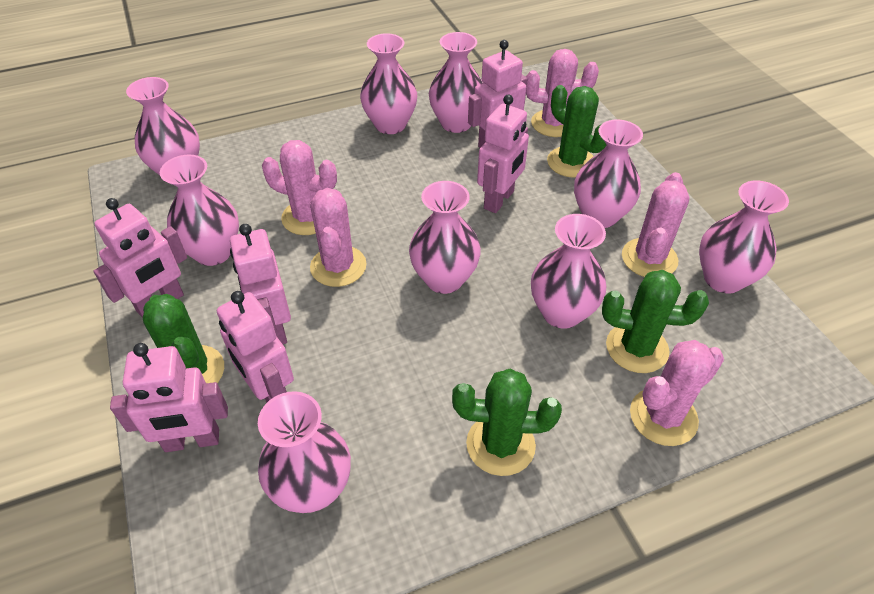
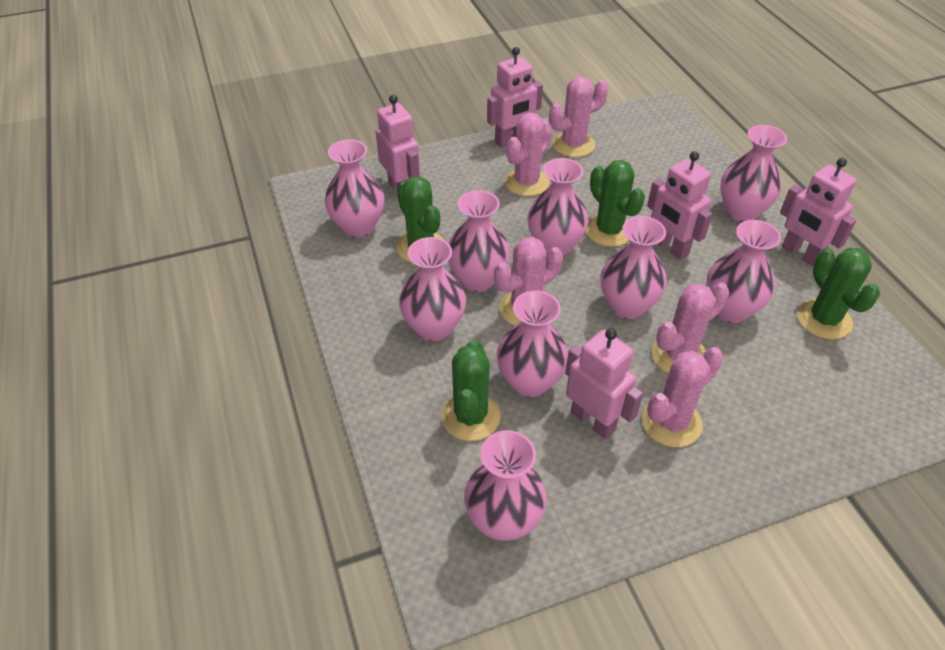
pink robot: [93,198,187,318] [110,343,228,452] [217,291,294,403] [230,224,291,344] [468,40,528,148] [477,94,529,213] = 6 -> [376,95,420,188] [487,47,543,148] [565,328,643,439] [647,151,712,260] [780,158,856,266] = 5

